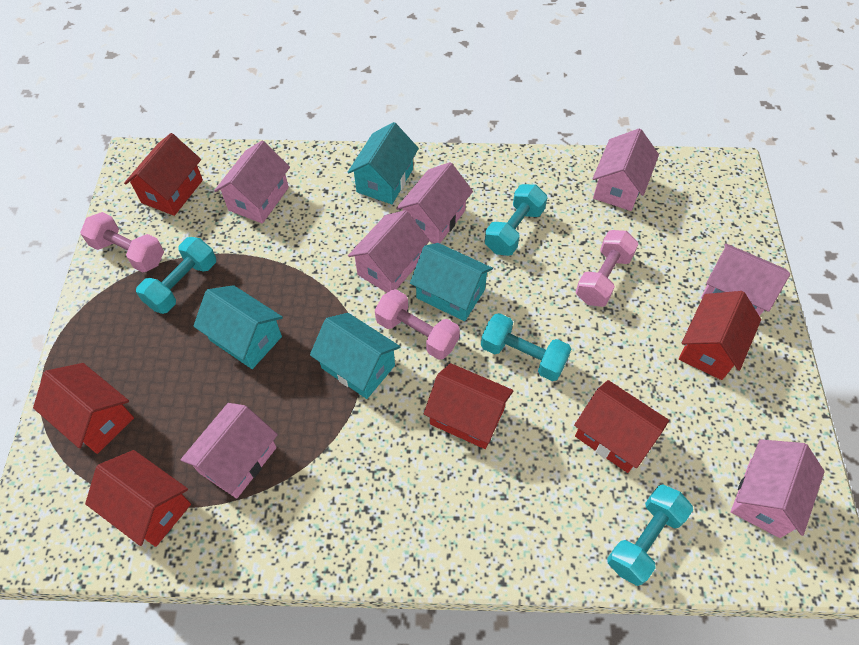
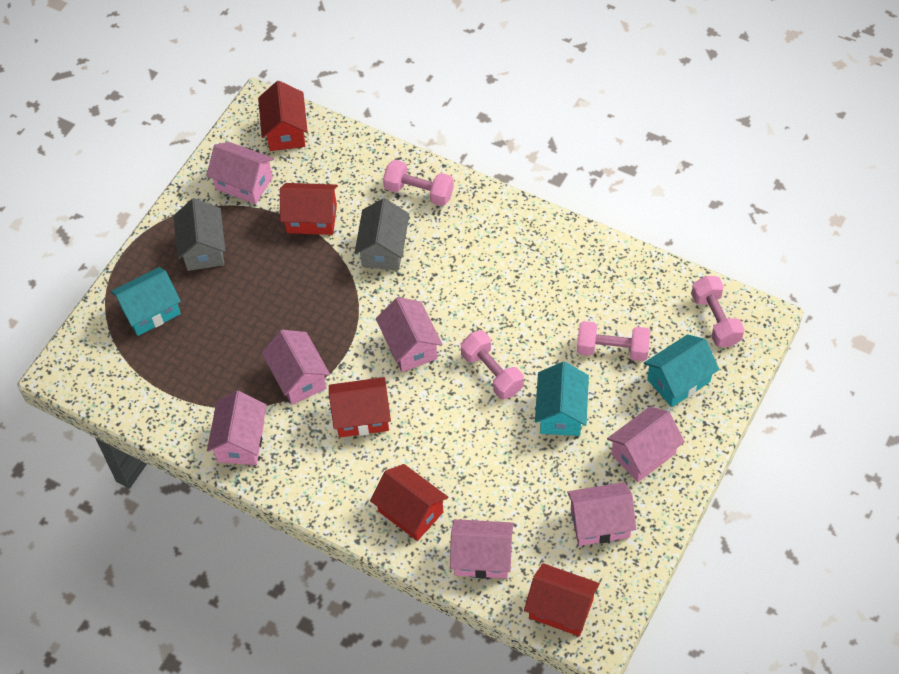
grey house: none = 0 -> [174,198,225,271] [354,198,409,270] = 2
pink dumbbell: [80,212,164,272] [375,289,460,360] [576,230,638,307] = 3 -> [383,160,454,206] [461,330,524,399] [577,321,650,361] [691,276,744,347] = 4
red house: [33,363,134,454] [85,450,191,547] [124,133,203,216] [424,363,513,449] [574,380,669,473] [679,291,761,380] = 6 -> [258,81,308,151] [280,183,338,235] [329,377,391,438] [370,464,448,541] [524,563,600,636] = 5
turquoise dumbbell: [136,237,216,314] [481,313,571,381] [485,184,547,256] [607,485,693,586] = 4 -> none = 0
turquoise house: [193,285,283,369] [310,313,400,399] [347,122,419,204] [410,243,493,321] = 4 -> [111,267,181,336] [535,362,589,436] [644,334,719,407] = 3

